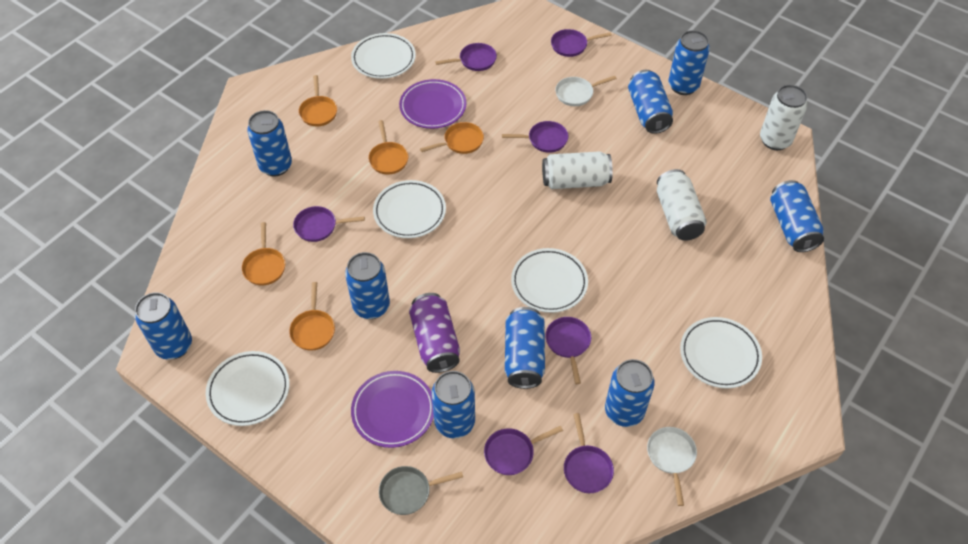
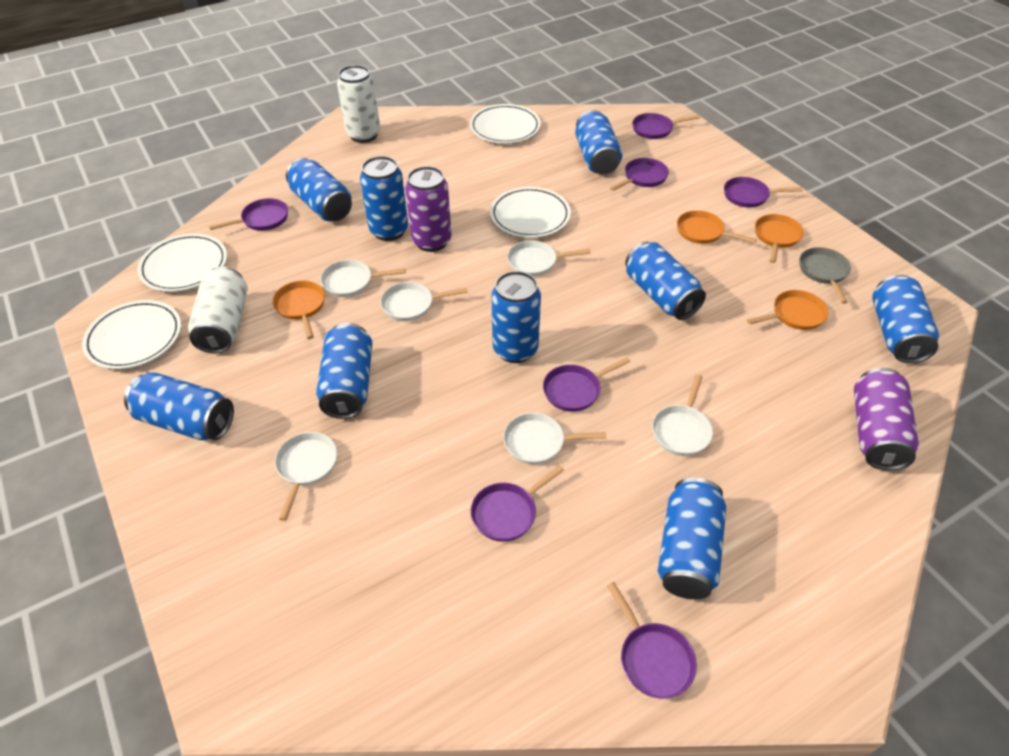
orange pan: [241,222,286,285] [289,282,335,351] [299,75,337,126] [368,120,409,175] [420,122,484,154] = 5 -> [272,280,325,339] [677,210,757,244] [747,290,828,330] [755,214,804,263] = 4
purple can: [409,293,460,373] = 1 -> [405,166,451,252] [854,368,919,471] = 2
purple plate: [351,371,434,448] [399,79,467,129] = 2 -> none = 0
white can: [542,151,613,189] [657,169,707,241] [760,85,808,150] = 3 -> [188,266,247,354] [337,65,380,143] = 2
white pan: [555,76,617,106] [647,427,697,506] = 2 -> [275,432,337,521] [320,260,406,297] [380,282,468,321] [503,413,606,464] [507,241,591,276] [652,374,713,456] = 6
white plate: [206,351,290,426] [351,33,416,79] [373,180,446,238] [511,248,588,313] [680,317,762,389] = 5 -> [82,300,181,369] [138,234,227,292] [470,104,541,143] [490,187,571,238] = 4

